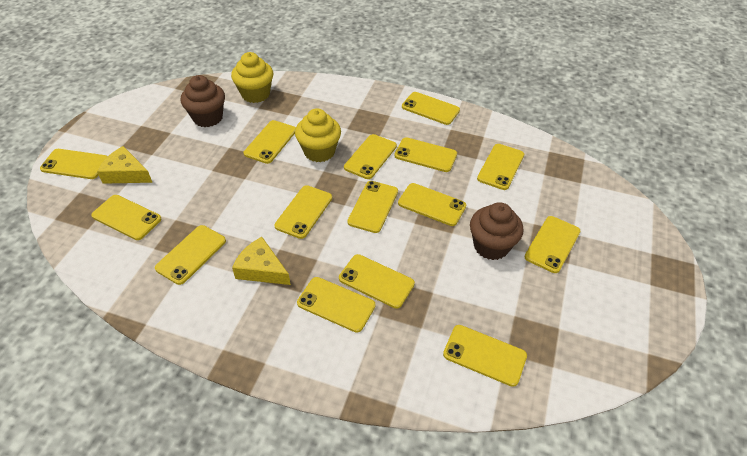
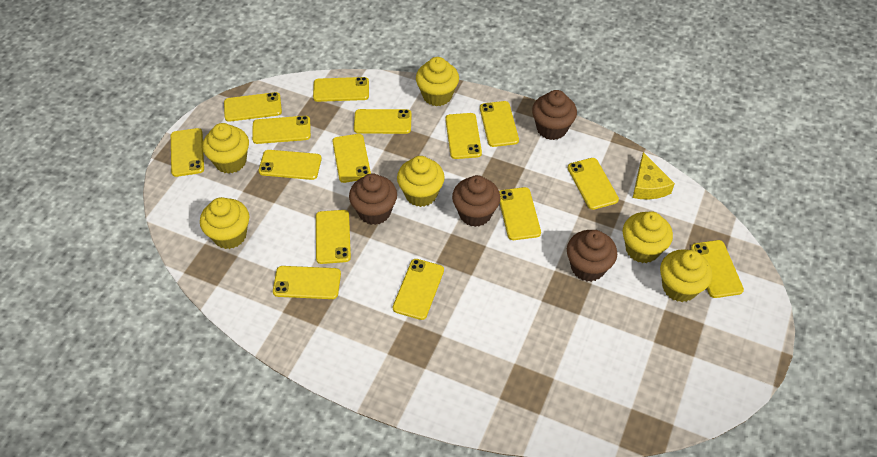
brown cupcake: [181,75,225,127] [470,202,523,260] = 2 -> [349,173,397,225] [452,175,501,227] [532,90,577,140] [567,230,617,282] = 4
yellow cheese: [97,146,153,184] [232,237,291,285] = 2 -> [633,152,675,199] = 1
yellow cupcake: [231,52,274,103] [295,108,341,162] = 2 -> [200,197,249,249] [202,123,249,174] [397,156,445,207] [416,57,459,106] [623,211,673,263] [660,249,712,302] = 6

